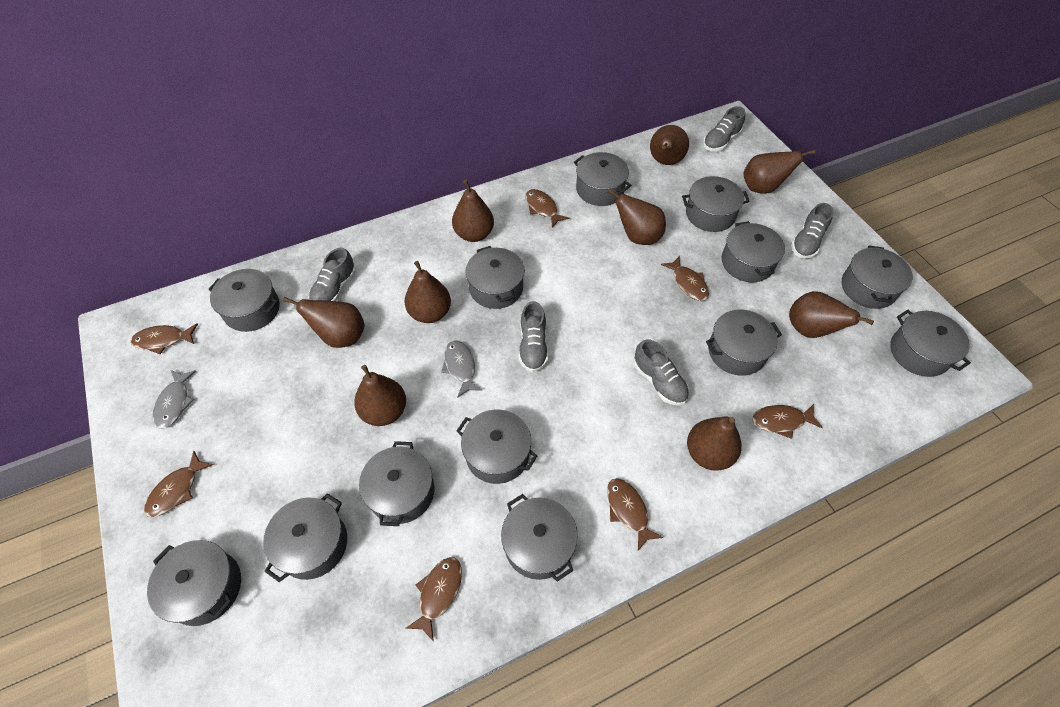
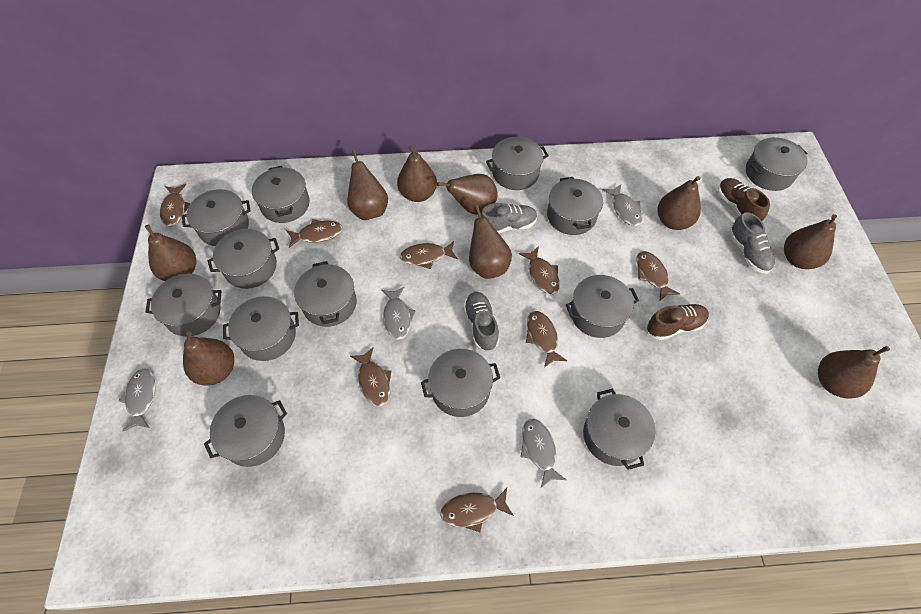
brown fish: [131,324,198,354] [144,451,214,517] [405,557,462,642] [525,189,569,228] [607,478,663,551] [661,256,709,301] [752,404,823,439] = 7 -> [160,184,191,226] [286,219,343,248] [350,347,391,406] [400,241,458,269] [440,488,514,532] [519,246,560,294] [526,311,567,368] [636,251,680,301] = 8
brown shoe: none = 0 -> [647,304,709,340] [718,178,770,221] = 2
grey fish: [153,370,196,429] [441,340,483,398] = 2 -> [118,368,156,432] [381,287,416,340] [521,419,566,488] [603,184,642,226] = 4
grey shoe: [309,247,356,301] [519,301,548,372] [634,339,689,406] [703,106,745,151] [791,203,833,259] = 5 -> [463,292,499,351] [481,203,537,233] [729,212,775,274] = 3

